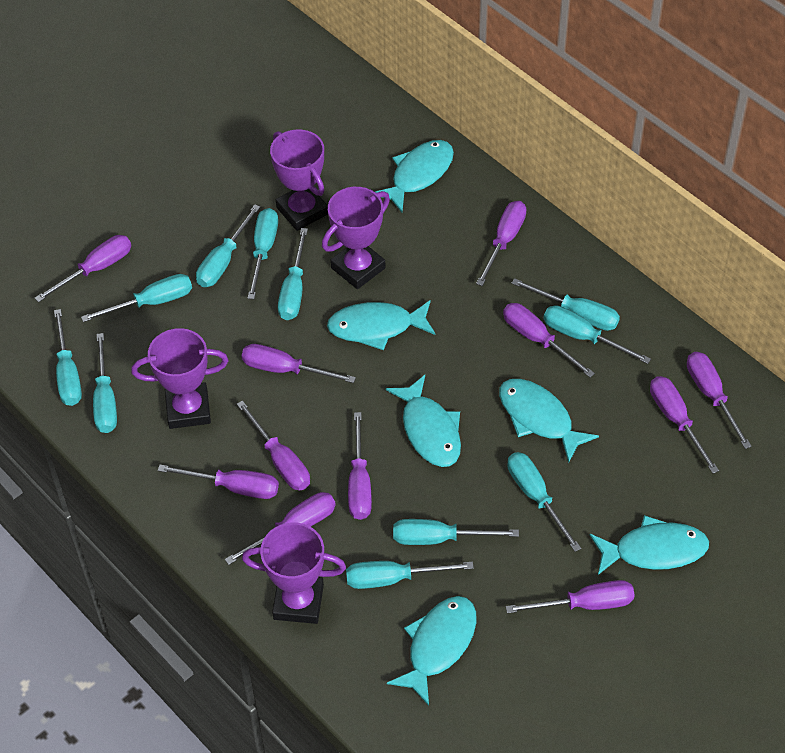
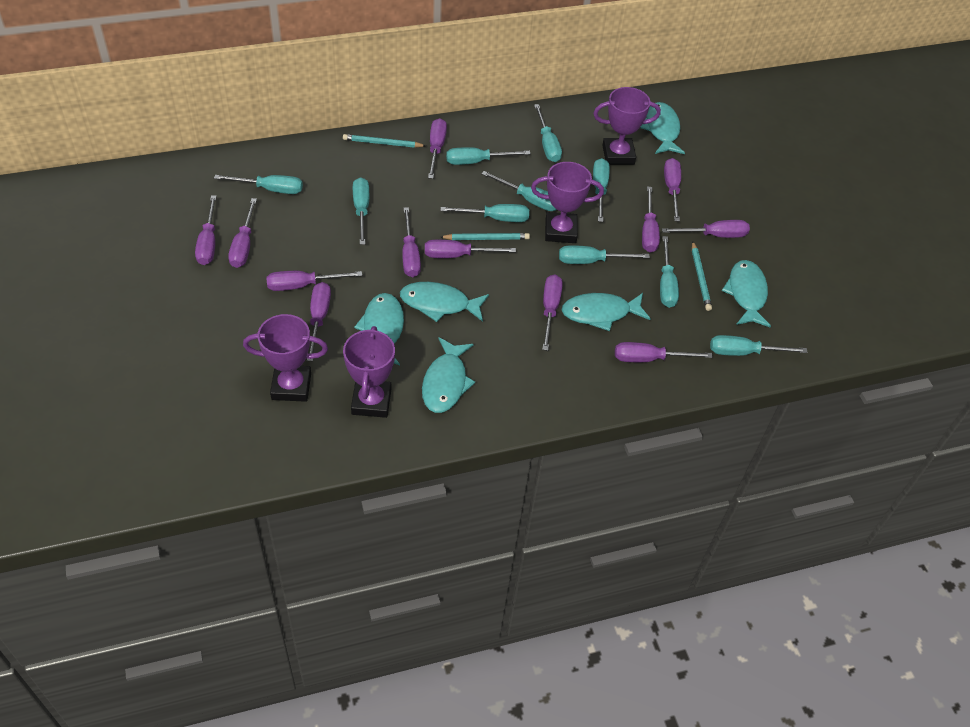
purple screwdriver: [35,235,131,302] [158,465,279,499] [225,492,336,565] [237,400,310,491] [242,344,356,383] [348,412,372,520] [476,201,526,286] [503,303,595,378] [506,580,635,614] [650,376,719,474] [687,352,752,449] = 11 -> [195,195,217,265] [228,198,257,268] [266,271,363,291] [307,282,331,361] [403,207,421,277] [425,240,516,258] [428,118,447,179] [542,275,563,351] [615,342,713,362] [642,186,660,252] [662,220,750,238] [664,158,681,222] = 12
turquoise pencil: none = 0 -> [343,134,426,148] [440,233,530,240] [692,241,712,311] = 3
turquoise screwdriver: [54,309,82,406] [81,274,192,322] [93,333,117,433] [196,204,260,287] [247,208,278,299] [278,228,308,320] [346,561,474,589] [393,519,519,545] [507,452,581,552] [511,278,620,331] [543,305,651,364] = 11 -> [214,175,303,194] [353,177,369,245] [441,204,529,222] [446,147,531,165] [481,171,557,211] [534,104,562,162] [559,245,650,264] [593,158,610,222] [660,236,679,308] [710,335,808,356] = 10

